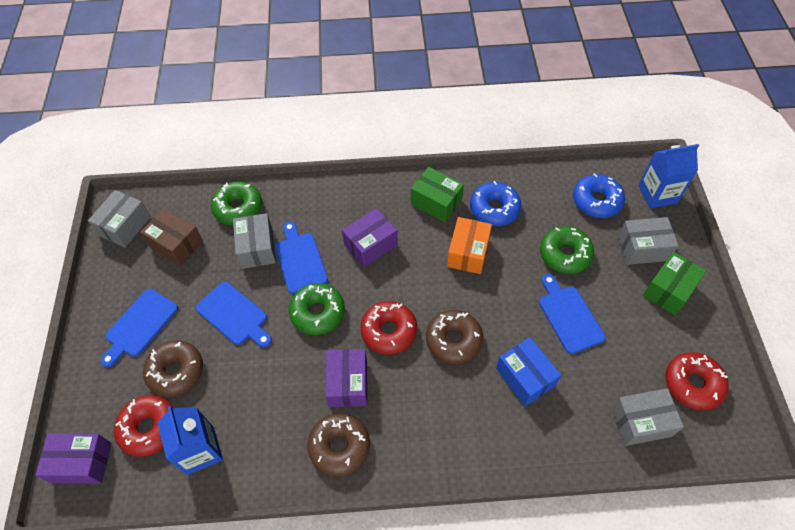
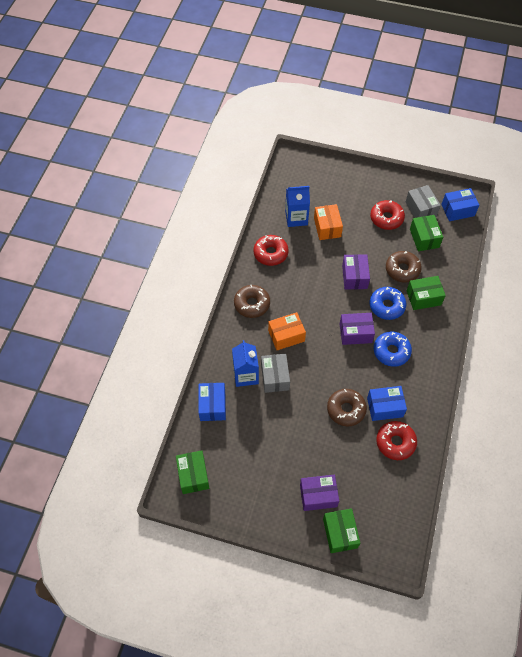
blue box: [496,337,561,406] = 1 -> [198,383,226,421] [367,386,407,421] [441,188,479,221] = 3
blue cutting board: [101,289,178,367] [196,282,272,348] [275,221,328,294] [539,274,605,354] = 4 -> none = 0
brown box: [140,208,203,266] = 1 -> none = 0
green box: [411,167,464,222] [643,252,706,315] = 2 -> [176,450,209,494] [323,508,360,553] [407,276,446,310] [410,215,443,251] = 4
green donut: [211,181,262,225] [289,283,345,335] [540,226,594,274] = 3 -> none = 0
grey box: [88,190,151,248] [233,213,276,269] [611,388,684,446] [618,217,679,265] = 4 -> [261,354,290,393] [405,185,441,218] = 2
orange box: [447,217,492,274] = 1 -> [268,312,306,350] [314,204,343,240] = 2

